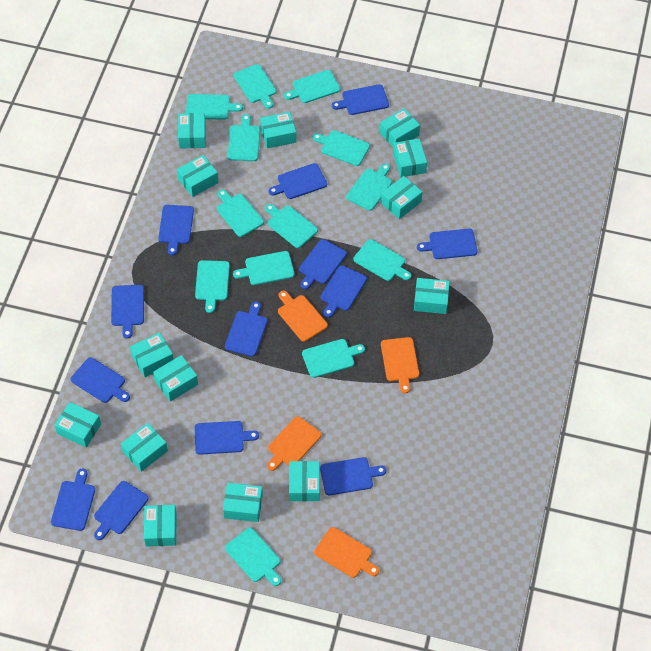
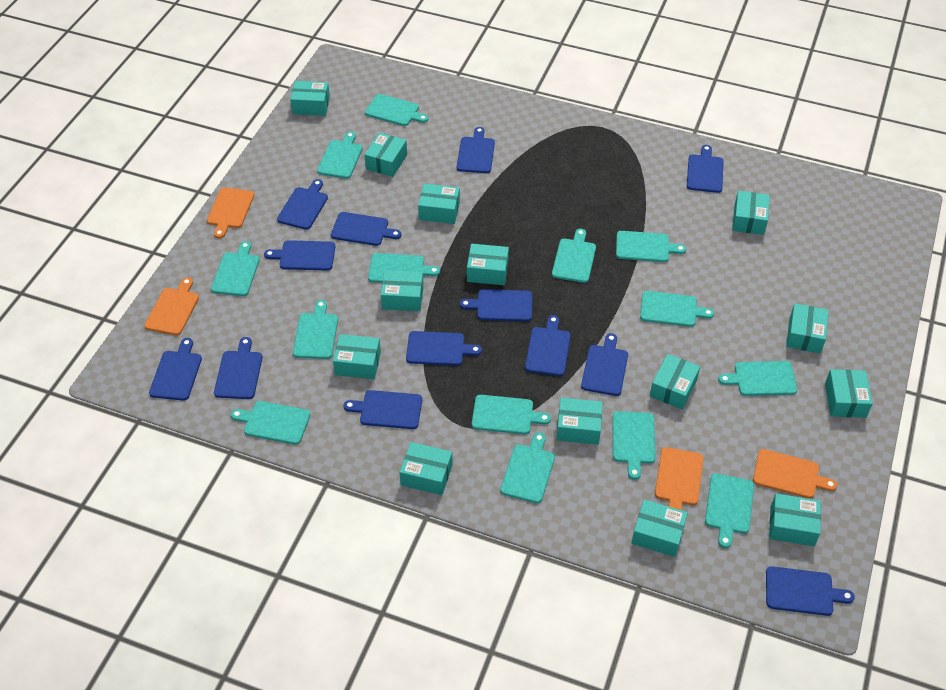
turquoise cutting board: [186,94,243,120] [195,260,230,313] [217,190,264,237] [225,528,281,586] [228,114,260,161] [233,251,295,285] [234,64,276,109] [265,204,318,248] [284,70,340,103] [302,339,365,378] [313,130,370,166] [346,163,392,211] [353,239,411,281] = 13 -> [211,241,260,296] [231,401,311,445] [293,300,338,359] [317,132,363,179] [365,94,428,126] [368,253,440,283] [472,395,551,434] [500,432,555,503] [552,229,596,283] [613,411,655,480] [616,231,686,262] [640,291,714,327] [705,473,754,548] [718,361,797,396] = 14

